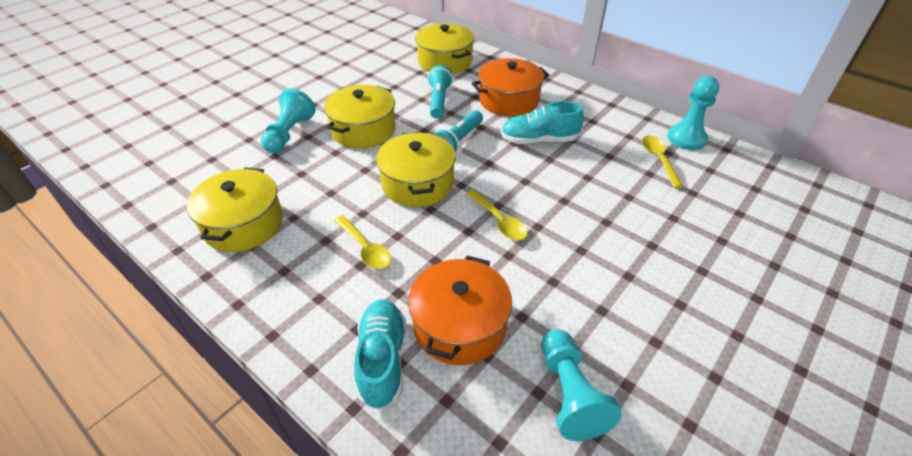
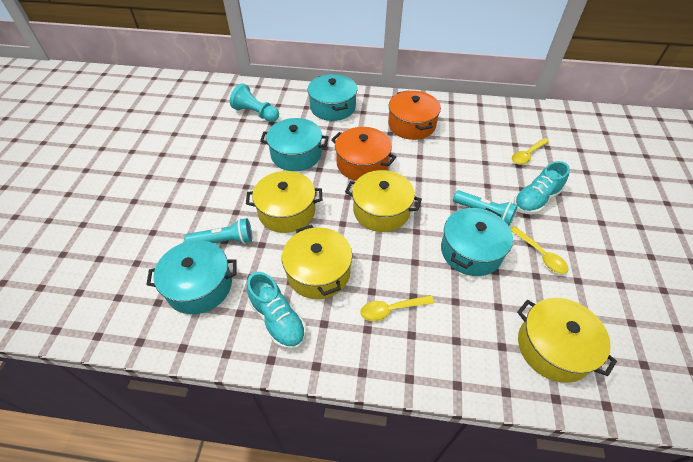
turquoise pawn: [261,88,316,153] [541,329,622,441] [668,76,719,150] = 3 -> [230,83,279,122] = 1
turquoise pot: none = 0 -> [146,240,237,314] [260,118,329,171] [308,74,357,121] [441,208,513,276] = 4

